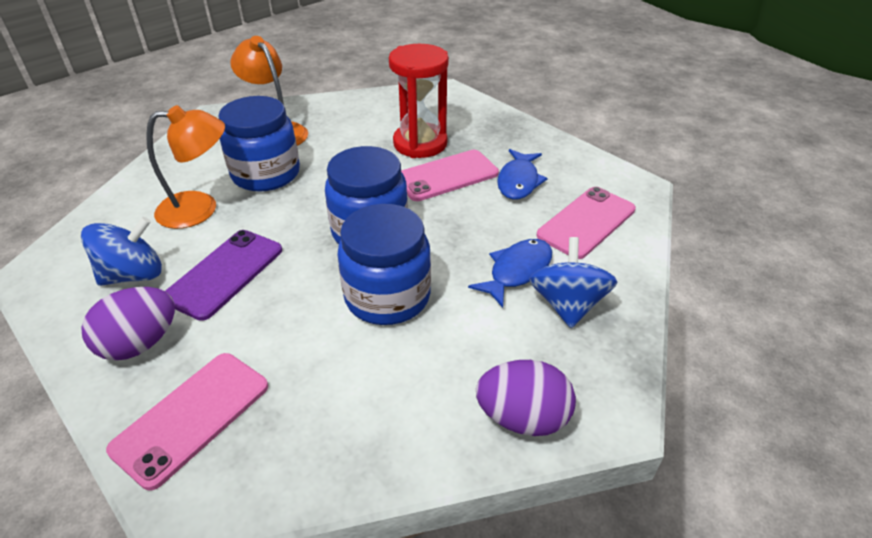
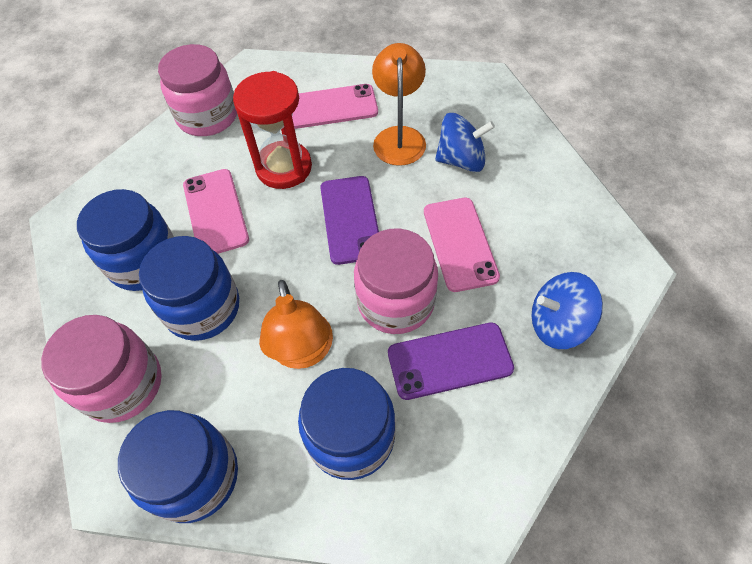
blue fish: [468,239,552,308] [497,149,548,199] = 2 -> none = 0
blue jar: [218,96,300,192] [325,146,408,244] [337,204,431,325] = 3 -> [77,189,174,291] [118,410,238,523] [139,236,239,341] [298,368,396,480] = 4
pink jar: none = 0 -> [41,315,162,423] [158,44,237,136] [354,228,438,334] = 3
purple egg: [81,287,175,361] [476,360,576,436] = 2 -> none = 0
purple phone: [165,230,282,321] = 1 -> [320,176,379,265] [388,322,514,400] = 2

